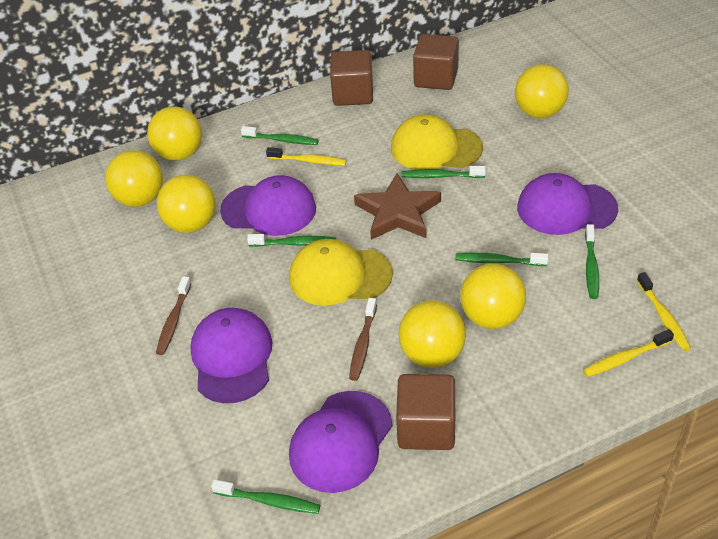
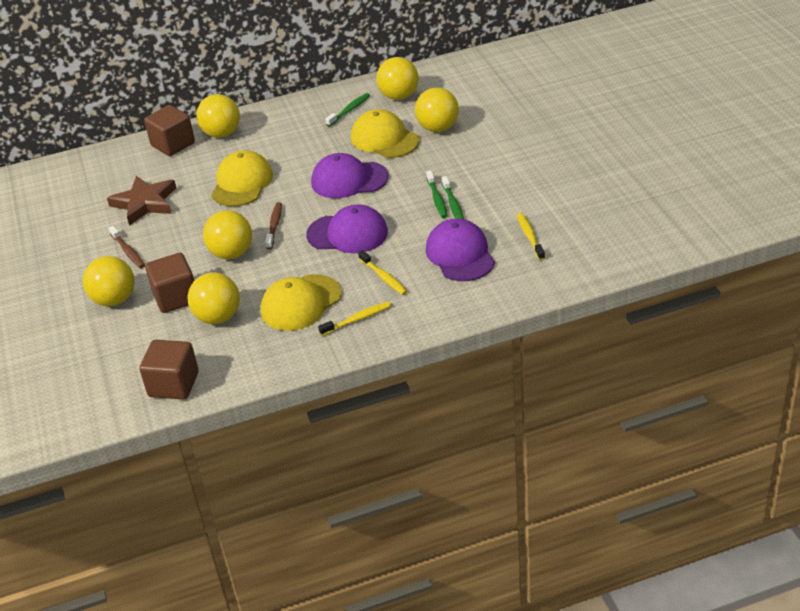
green toothbrush: [211,480,320,514] [241,126,319,145] [247,234,336,247] [402,166,486,178] [455,253,548,266] [585,224,599,299] = 6 -> [325,93,370,127] [426,171,448,218] [442,176,464,219] = 3
purple cap: [190,308,272,403] [220,175,316,236] [289,391,393,493] [517,173,618,235] = 4 -> [306,204,388,253] [311,153,389,198] [426,219,495,281] = 3
yellow cap: [289,239,393,306] [391,115,483,170] = 2 -> [211,150,273,207] [261,274,342,331] [351,109,420,158] = 3

